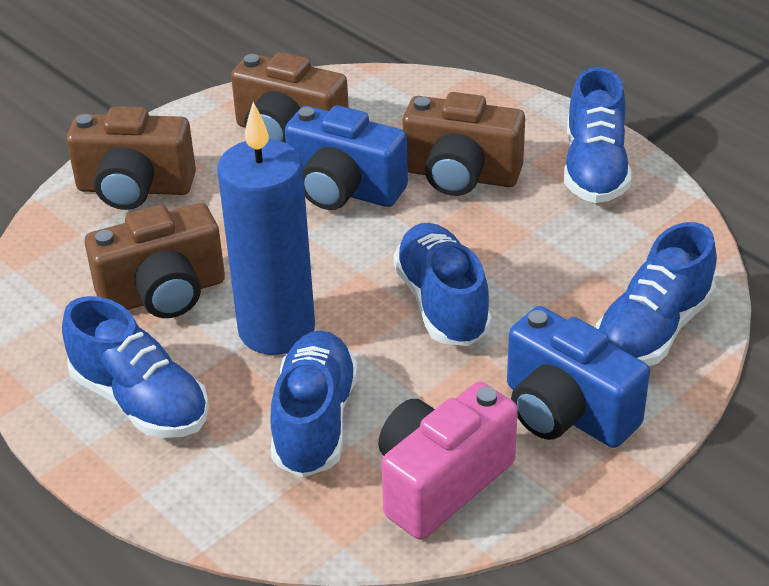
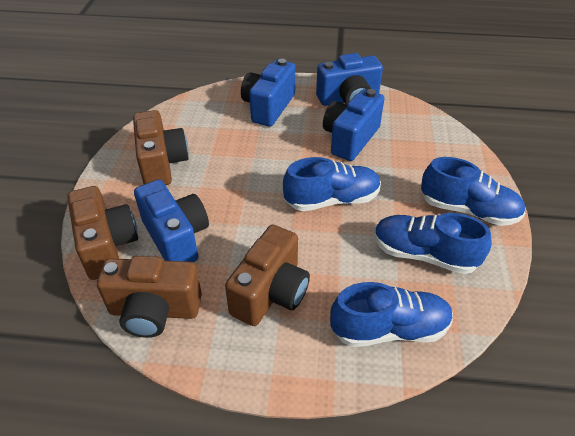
blue camera: [285,105,408,210] [507,306,650,448] = 2 -> [134,180,209,262] [241,59,295,126] [316,53,383,106] [323,89,384,161] = 4
blue candle: [217,102,315,355] = 1 -> none = 0
blue shoe: [62,296,209,438] [270,330,358,477] [393,223,492,346] [564,67,631,203] [596,222,717,366] = 5 -> [283,157,381,211] [330,282,453,347] [374,213,492,274] [421,157,525,226] = 4
pink camera: [378,382,518,540] = 1 -> none = 0

